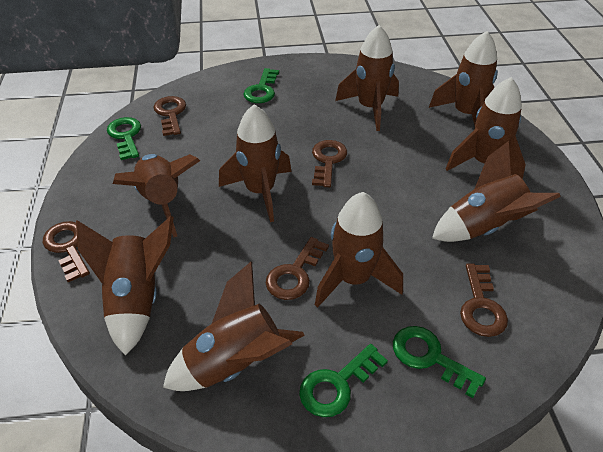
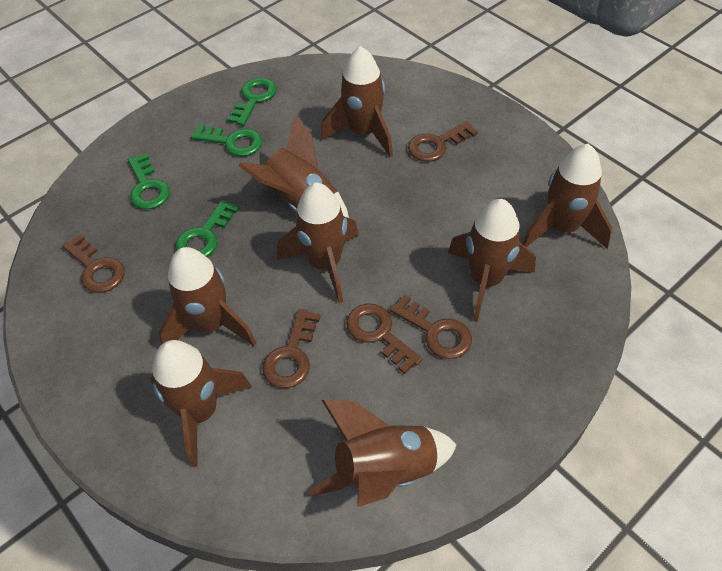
brown rocket: [76,216,174,356] [113,154,200,237] [163,261,305,391] [219,104,291,222] [315,192,403,308] [335,25,399,131] [429,31,498,126] [432,141,561,242] [446,77,526,179] = 9 -> [150,340,252,467] [159,247,256,346] [238,115,349,218] [277,182,359,303] [309,400,457,507] [321,46,393,157] [448,199,536,322] [522,144,612,249] = 8

